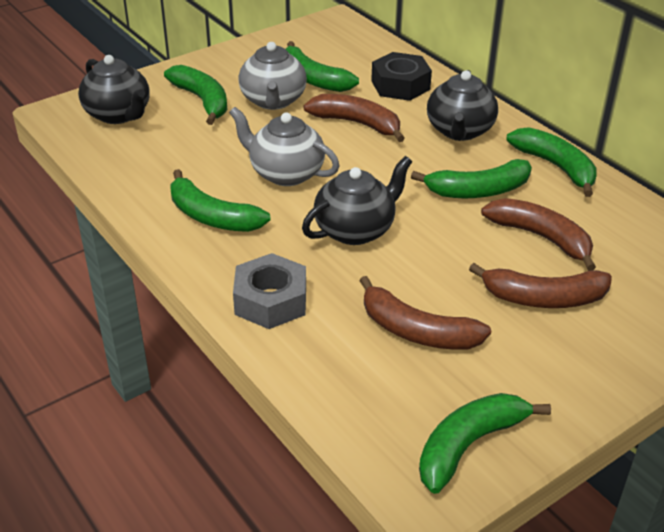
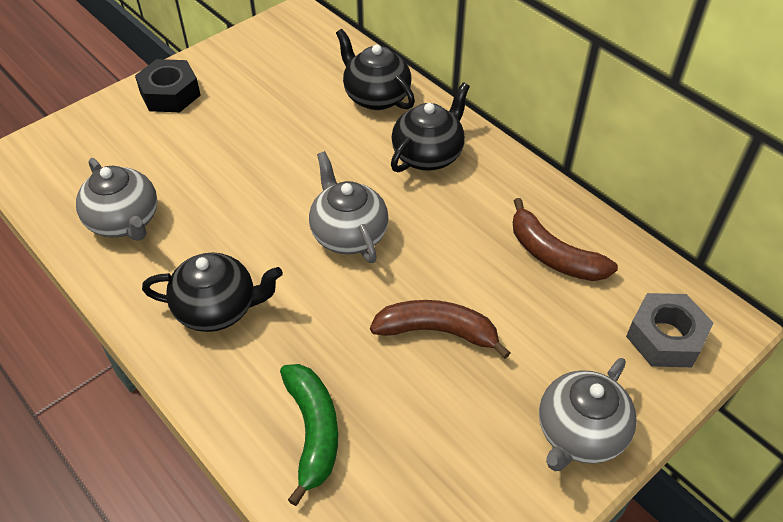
brown banana: [303,94,405,142] [359,276,491,350] [469,263,612,308] [481,198,596,271] = 4 -> [370,300,511,359] [513,198,618,281] = 2
green banana: [164,65,227,125] [171,169,271,232] [286,41,359,92] [411,159,532,198] [419,393,551,494] [506,127,597,197] = 6 -> [280,364,338,506] = 1
grey teapot: [229,107,340,186] [238,42,307,110] = 2 -> [76,158,157,241] [309,151,389,263] [539,358,637,471] = 3

